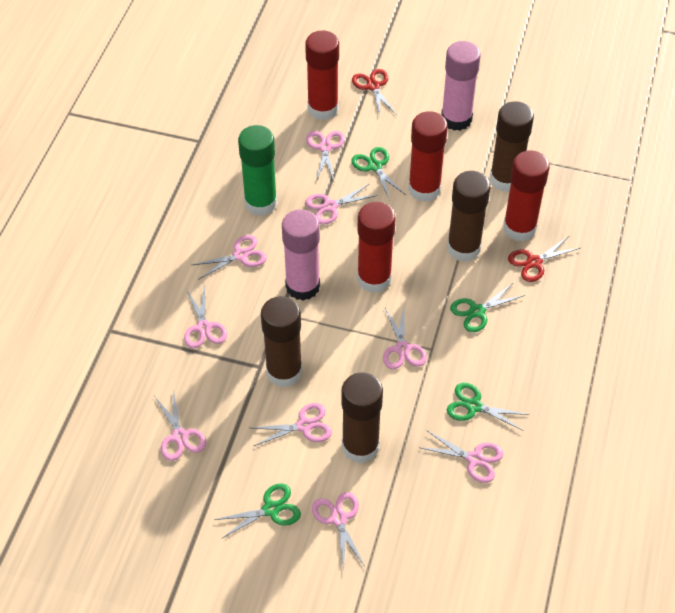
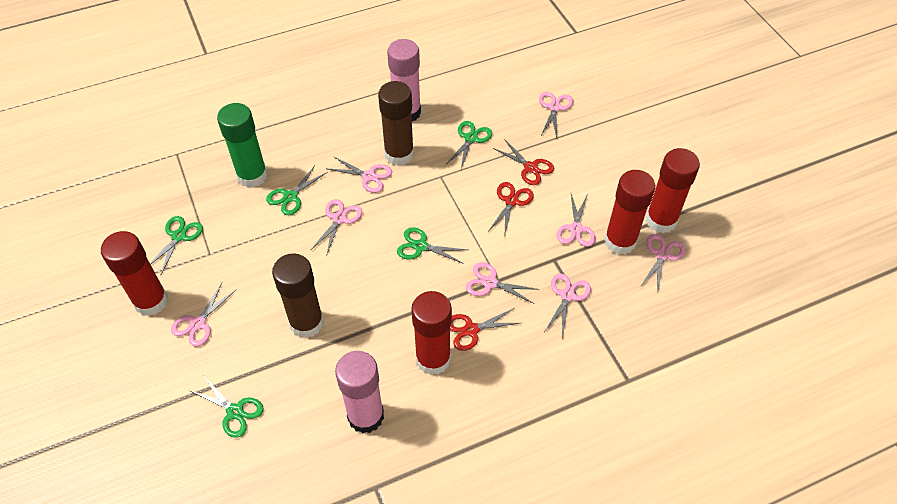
brown glue stick: [261,296,302,388] [341,372,383,464] [447,171,490,262] [490,101,534,192] = 4 -> [272,253,324,338] [378,81,414,166] = 2
green scissors: [214,483,301,539] [351,147,406,200] [447,383,529,431] [450,283,525,332] = 4 -> [150,216,203,274] [191,375,264,438] [266,166,327,215] [397,227,468,264] [446,121,492,169] = 5
pink scissors: [155,389,206,461] [184,286,227,348] [192,235,267,280] [251,403,332,446] [305,183,378,225] [306,131,345,181] [312,492,365,571] [383,308,427,369] [421,431,503,483] = 9 -> [171,283,237,346] [311,199,362,257] [328,156,392,193] [466,262,540,304] [539,92,573,137] [545,274,591,336] [557,194,596,247] [640,234,686,291] = 8
red scissors: [352,69,397,115] [508,236,580,282] = 2 -> [450,308,520,351] [489,182,534,238] [493,139,555,185] = 3

